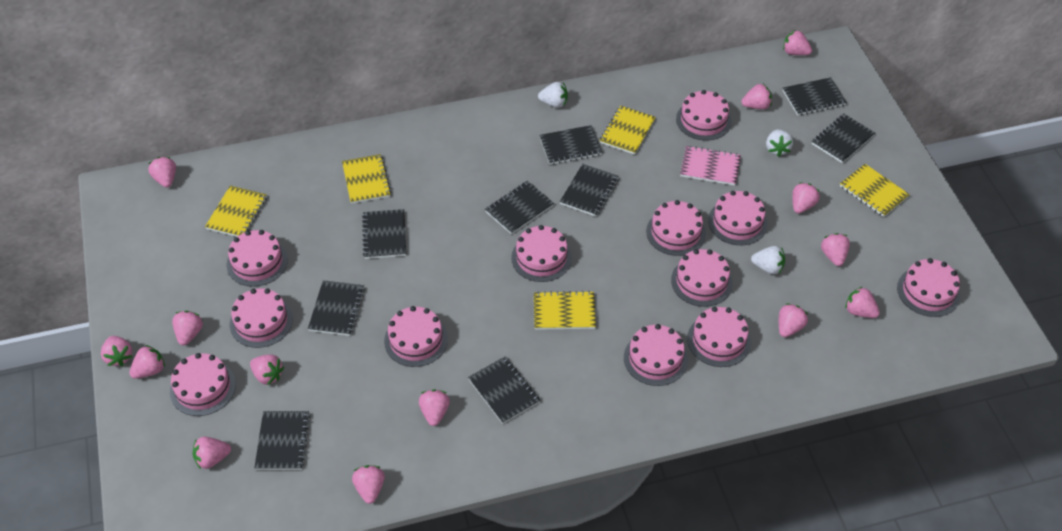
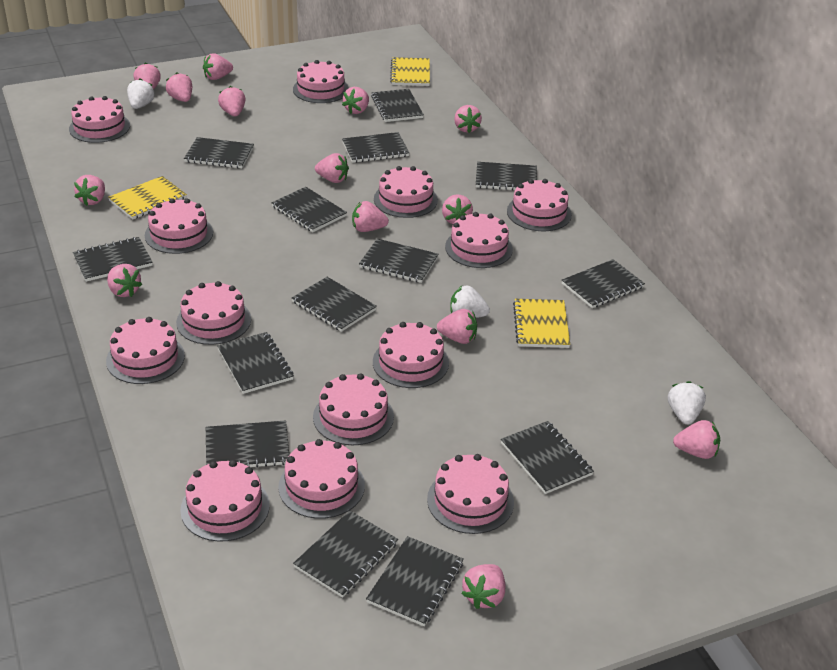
black notebook: [254,411,310,470] [308,280,365,336] [362,209,406,259] [468,356,541,424] [485,181,554,234] [539,125,603,165] [560,164,619,217] [783,77,847,115] [812,114,875,163] = 9 -> [73,237,153,282] [184,137,254,168] [206,420,289,468] [217,332,294,394] [272,187,347,232] [292,277,377,332] [293,511,398,598] [342,132,409,163] [359,239,438,283] [366,536,464,626] [371,89,424,122] [476,162,537,190] [501,421,594,494] [562,259,645,308] = 14
pink cake: [170,353,236,416] [227,230,288,287] [230,288,293,348] [384,306,448,367] [511,225,572,282] [624,324,688,386] [646,200,706,256] [671,249,733,307] [676,90,732,141] [687,307,751,367] [708,191,768,245] [897,258,960,317] = 12 -> [69,96,130,143] [106,317,185,384] [145,198,213,254] [176,281,251,345] [180,460,270,541] [278,439,365,519] [293,60,349,103] [313,373,394,445] [373,322,449,388] [374,166,438,218] [427,454,514,534] [445,212,513,268] [507,179,572,231] = 13
pink notebook: [680,146,741,186] = 1 -> none = 0
yellow notebook: [205,185,267,237] [342,154,391,204] [534,291,596,330] [599,105,656,155] [840,164,910,217] = 5 -> [108,176,187,220] [390,57,430,86] [513,299,570,348] = 3

